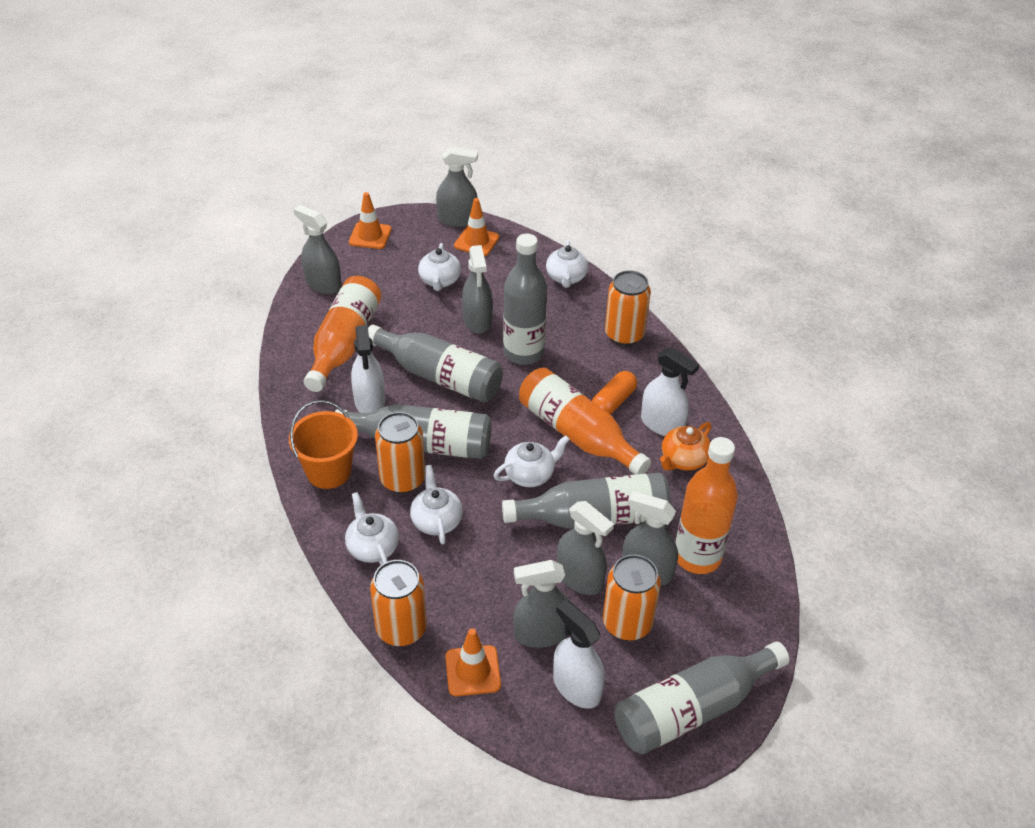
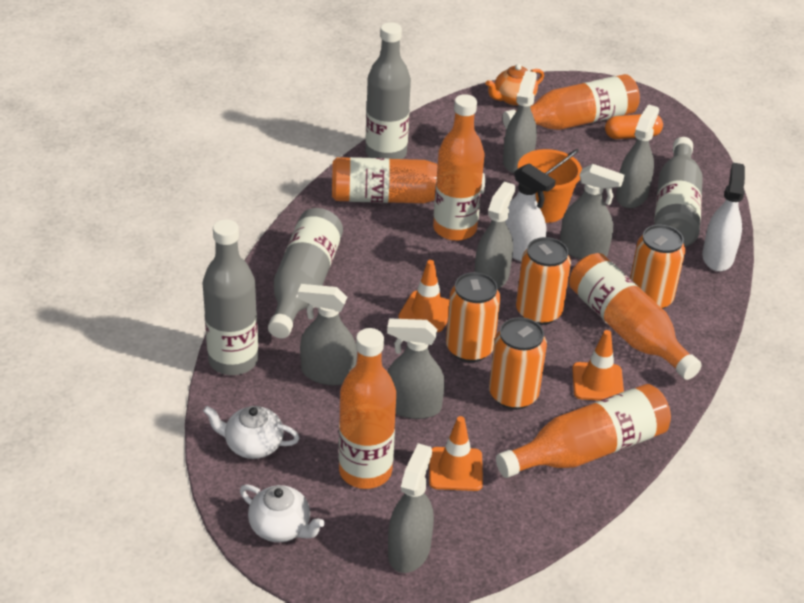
grey bottle: [335,404,492,459] [368,325,503,403] [502,473,671,529] [503,234,547,365] [614,641,790,754] = 5 -> [203,219,258,375] [268,208,343,338] [365,22,411,159] [654,137,703,247] = 4
grey spray bottle: [293,205,341,294] [436,147,478,227] [462,245,493,334] [514,560,570,648] [557,501,614,595] [622,491,678,585] = 6 -> [298,284,357,385] [387,318,445,419] [388,443,434,573] [475,182,515,289] [503,71,537,173] [560,164,624,259] [616,104,659,208] = 7
orange bottle: [304,276,381,392] [519,368,651,475] [676,437,738,574] = 3 -> [332,157,485,203] [339,328,396,489] [433,94,484,241] [496,384,671,478] [503,74,640,130] [569,253,702,380] = 6
white spray bottle: [351,325,385,413] [553,600,605,709] [641,347,699,436] = 3 -> [505,163,556,261] [702,163,745,271] = 2
white teapot: [345,492,399,565] [410,465,463,545] [418,243,461,291] [494,435,570,487] [546,240,588,288] = 5 -> [203,406,300,459] [240,484,325,542] = 2

